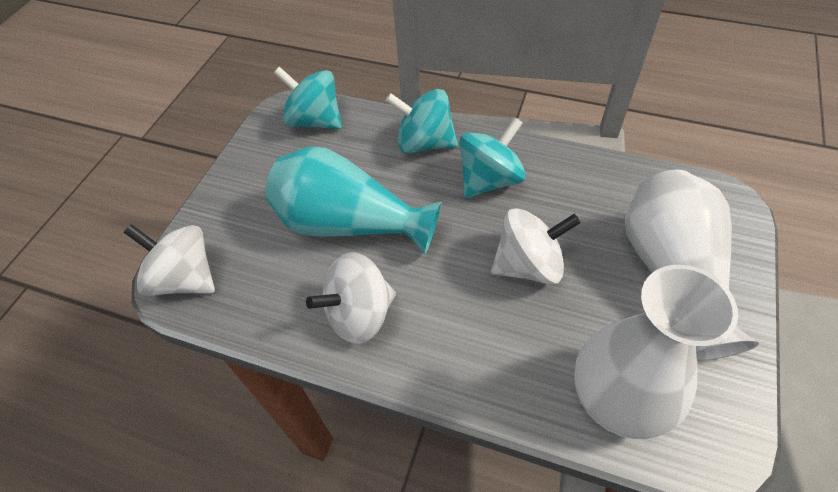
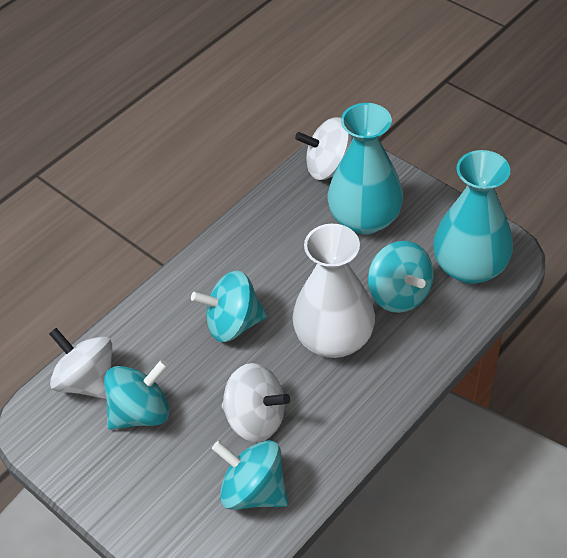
turquoise spinning top: [274,67,342,129] [385,89,458,154] [459,118,526,198] = 3 -> [104,360,170,430] [191,270,267,342] [212,440,288,510] [368,241,433,313] = 4
turquoise vase: [265,146,442,255] = 1 -> [328,103,403,235] [433,150,513,284] = 2
white vase: [574,265,738,439] [625,170,759,361] = 2 -> [292,224,375,358] = 1

